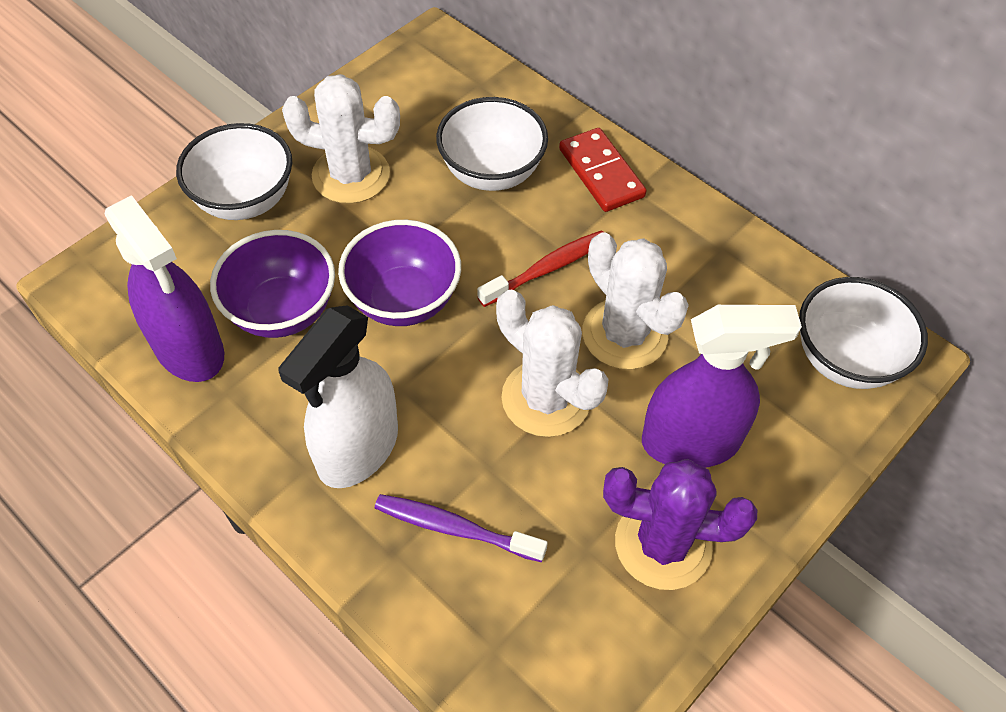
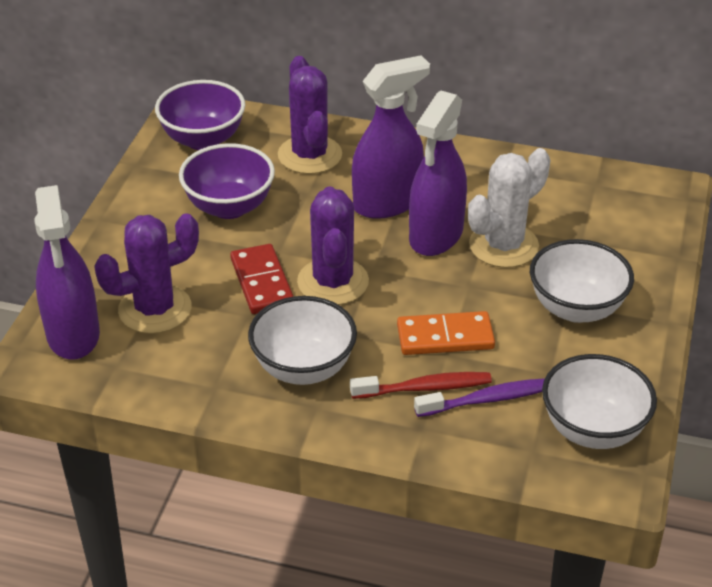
orange domino: none = 0 -> [397,311,495,355] = 1
purple cactus: [603,459,757,590] = 1 -> [94,213,199,334] [278,56,342,174] [297,187,369,305] = 3
purple spray bottle: [104,195,224,382] [642,305,802,468] = 2 -> [34,185,100,360] [352,55,430,219] [409,90,467,256] = 3
white cactus: [282,74,400,204] [496,290,609,437] [582,232,689,370] = 3 -> [468,148,550,268] = 1
white spray bottle: [278,305,398,488] = 1 -> none = 0

